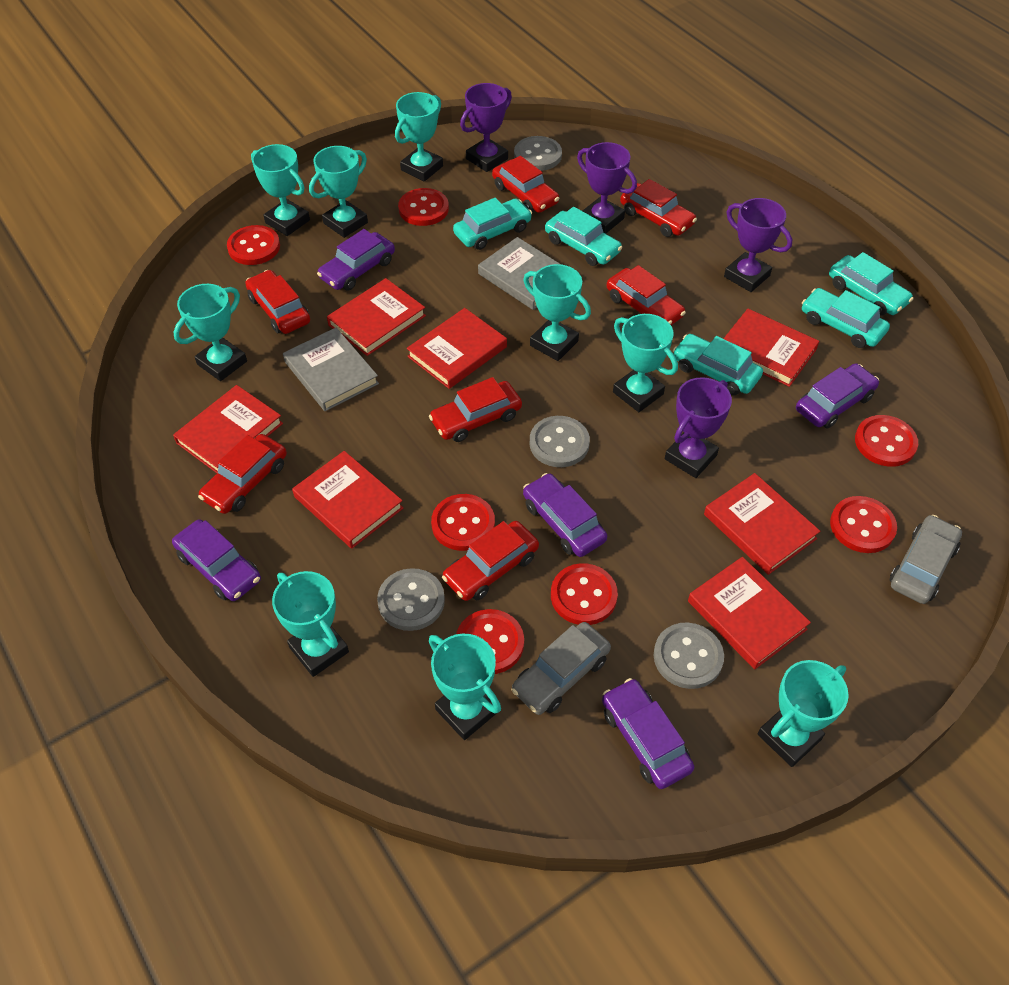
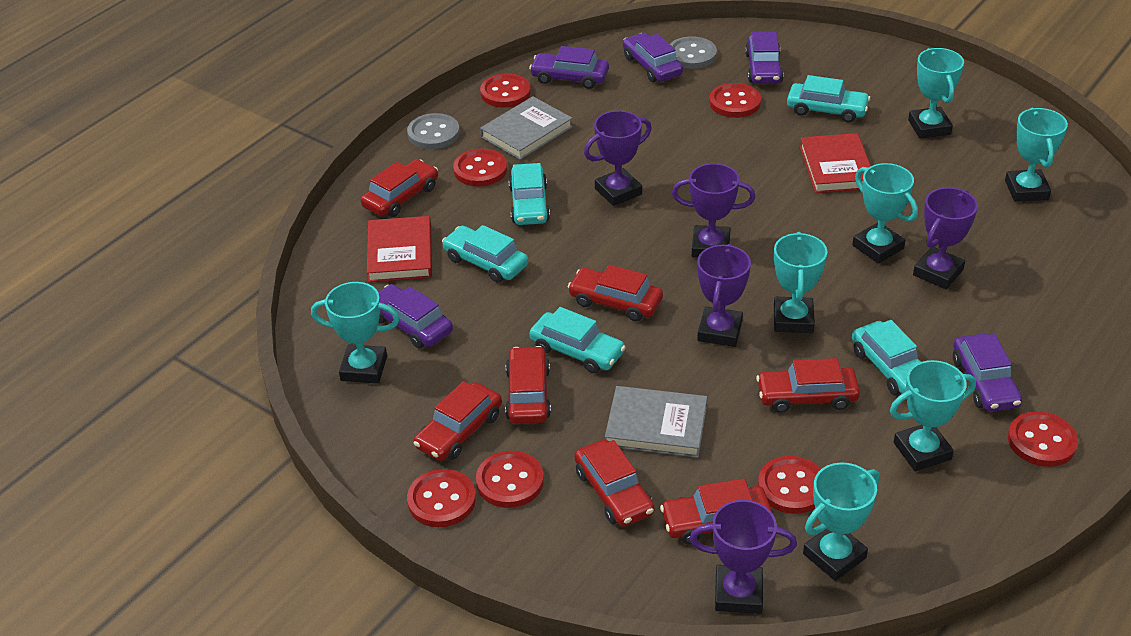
grey button: [377,568,445,631] [514,136,562,171] [530,416,590,467] [654,622,724,689] = 4 -> [407,113,460,149] [670,36,717,69] = 2
grey car: [512,622,611,715] [890,515,962,604] = 2 -> none = 0
purple trophy: [460,83,512,172] [577,142,637,234] [665,377,732,478] [724,198,792,292] = 4 -> [584,111,652,206] [672,163,755,258] [690,500,797,614] [697,243,751,347] [913,187,978,289] = 5
red book: [173,385,283,473] [292,451,403,549] [327,278,426,356] [407,308,507,389] [688,557,811,669] [704,473,820,575] [723,309,819,387] = 7 -> [367,216,432,282] [800,133,871,193] = 2
turquoise trophy: [173,284,247,381] [251,144,310,236] [272,571,349,677] [309,146,368,238] [395,92,443,182] [429,634,501,740] [523,264,591,361] [613,314,678,412] [758,660,849,767] = 9 -> [311,282,399,384] [774,232,827,333] [803,463,880,581] [852,163,918,263] [890,360,976,471] [908,48,964,139] [1005,108,1068,202] = 7

